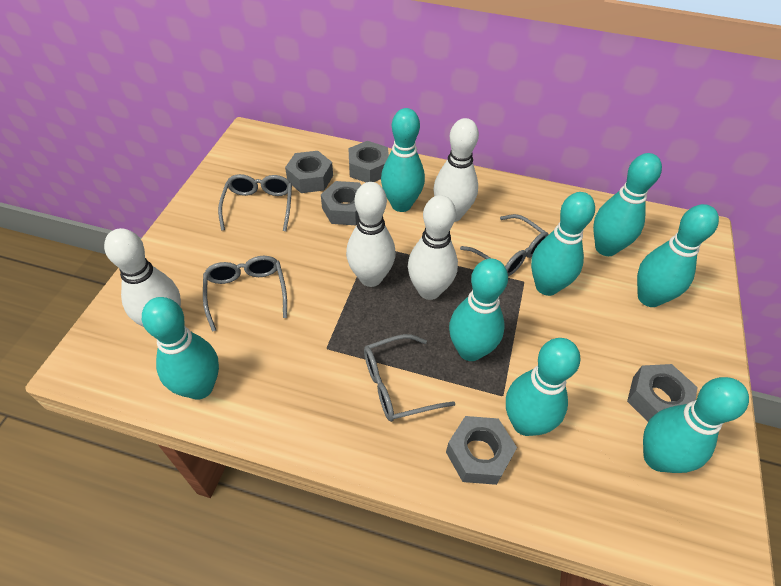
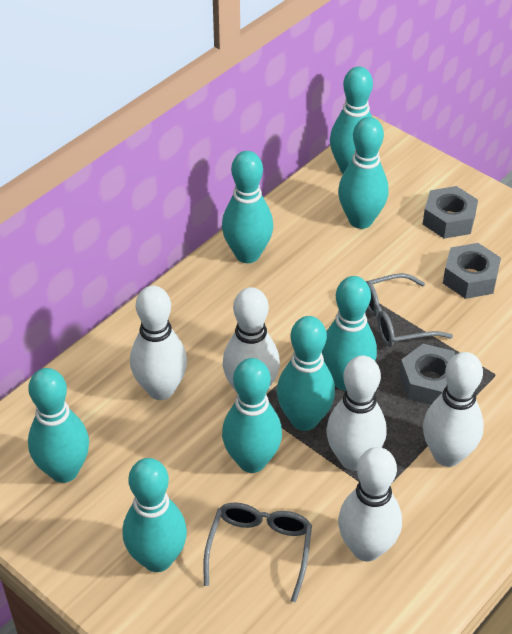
grey glasses: [203,256,287,332] [218,174,292,231] [364,334,456,422] [460,214,549,276] = 4 -> [203,502,312,602] [366,273,453,347] = 2
grey nut: [285,151,333,193] [321,181,361,225] [348,141,389,182] [446,416,517,485] [627,364,698,422] = 5 -> [399,344,455,405] [423,186,478,239] [443,243,501,299] = 3
white bowling pin: [104,228,181,327] [346,182,396,287] [408,195,458,300] [433,118,479,222] = 4 -> [130,286,187,400] [223,287,280,394] [326,356,387,470] [338,447,402,562] [423,352,484,467] = 5

